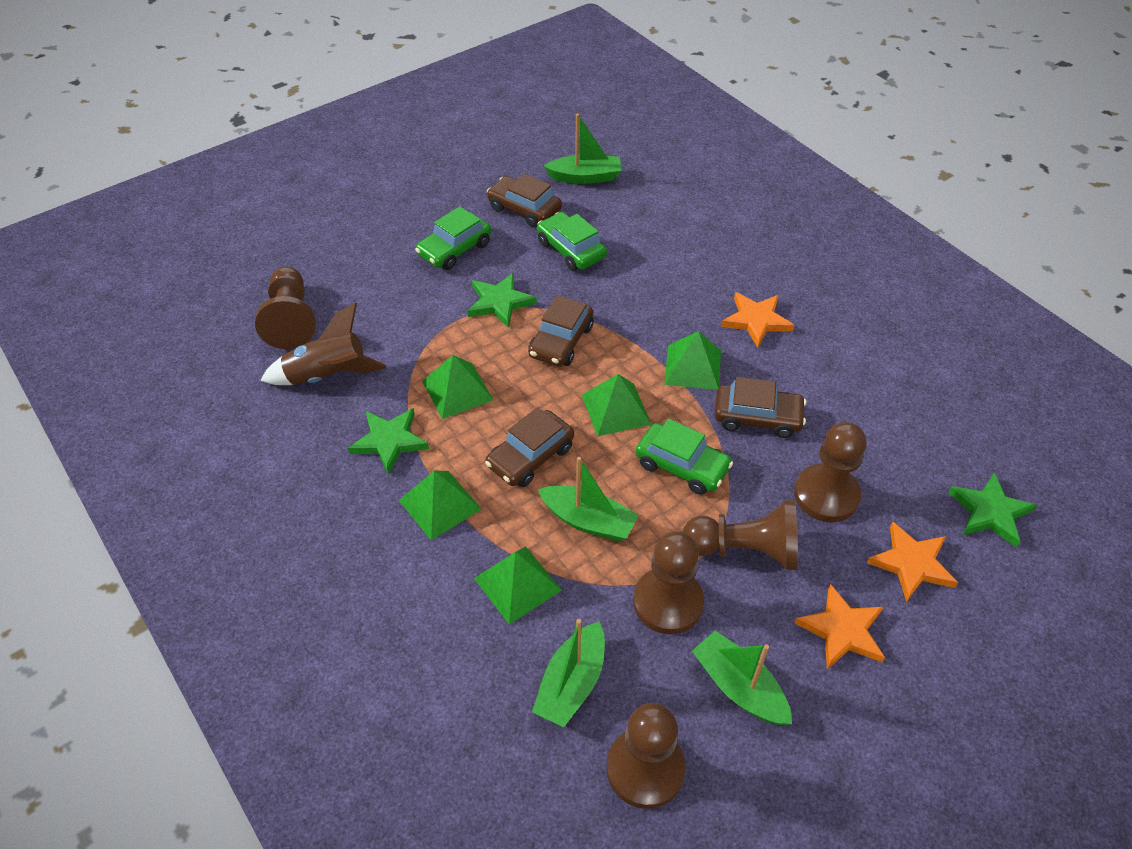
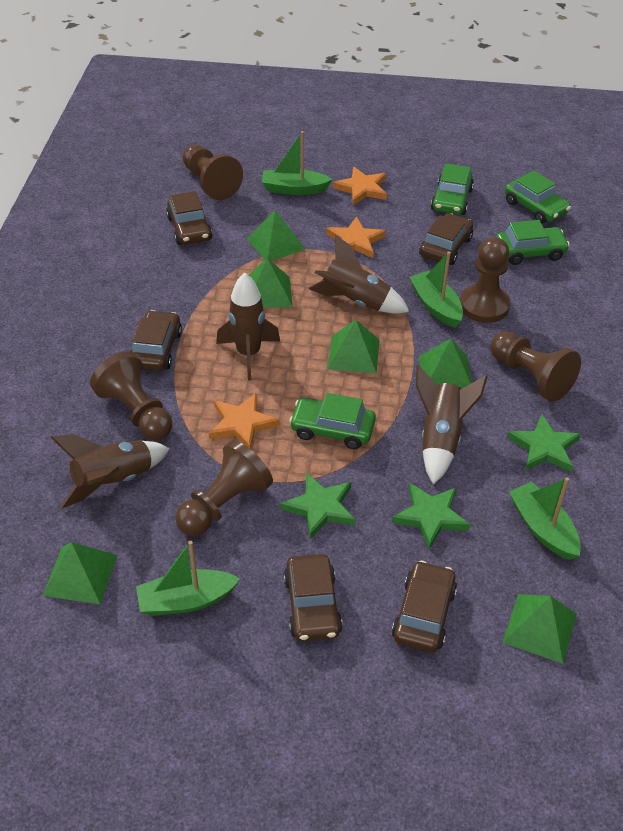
brown car: [485,407,574,487] [487,174,562,228] [528,295,593,367] [715,377,806,438] = 4 -> [130,310,182,371] [166,191,212,245] [284,554,343,642] [392,561,457,652] [419,213,473,265] = 5
brown rocket: [260,302,386,385] = 1 -> [51,434,170,509] [216,273,280,380] [308,235,409,314] [416,365,487,484] = 4
green car: [415,206,491,270] [537,212,607,271] [636,419,733,495] = 3 -> [289,393,376,449] [431,163,474,215] [496,220,570,265] [505,170,571,224] = 4
green pyramid: [399,471,481,540] [422,355,493,419] [474,546,562,624] [582,374,651,437] [664,331,721,390] = 5 -> [43,542,117,604] [247,210,305,261] [249,258,292,308] [327,320,380,373] [419,338,472,389] [503,594,577,664] = 6

